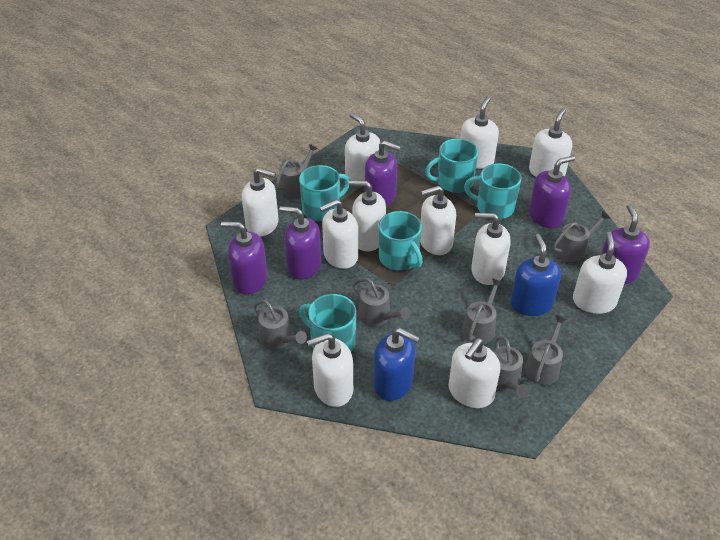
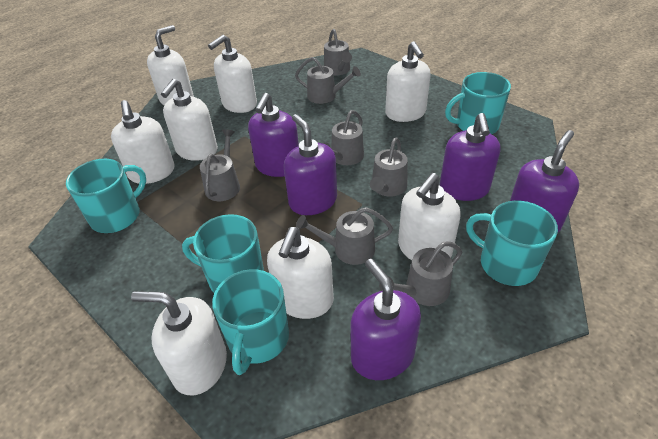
blue soap dispenser: [373,328,420,401] [510,234,561,316] = 2 -> none = 0
white soap dispenser: [242,168,279,237] [307,333,353,407] [319,199,358,269] [345,113,380,181] [349,180,386,251] [420,186,456,255] [449,338,500,408] [460,97,499,169] [471,213,511,285] [529,108,572,177] [573,232,627,314] = 11 -> [111,100,174,184] [131,291,227,395] [147,25,194,105] [161,79,218,161] [208,35,257,113] [267,227,334,319] [385,41,431,122] [398,173,461,260] = 8

